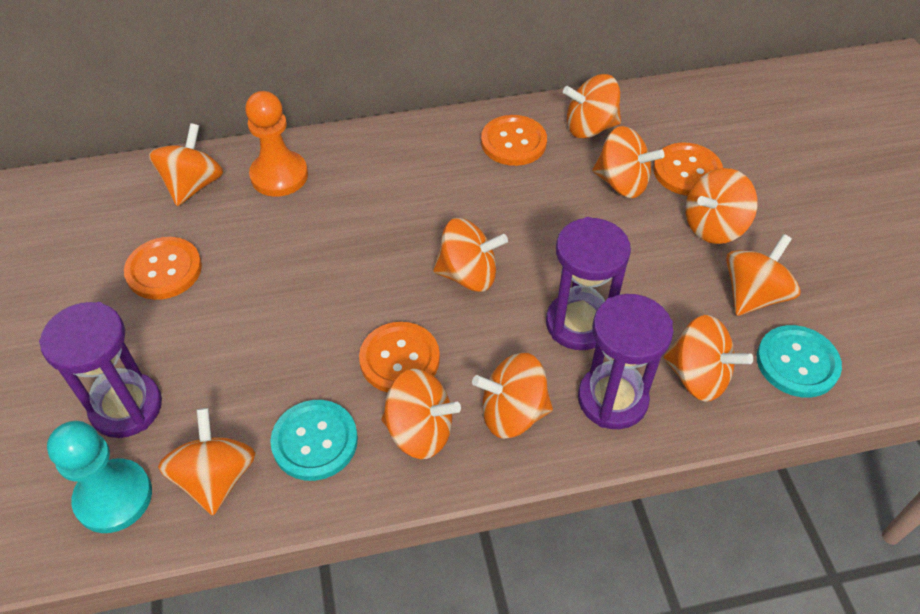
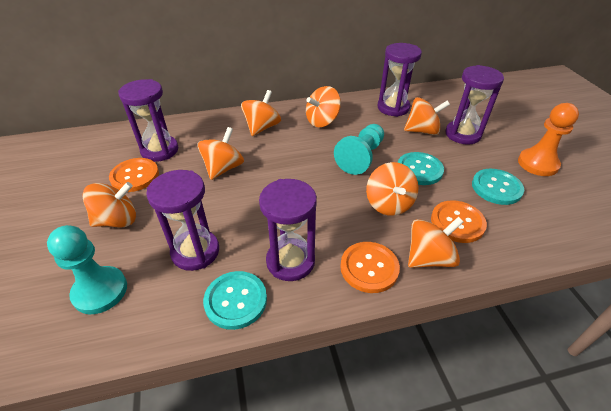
orange button: [124,237,202,300] [359,322,440,393] [481,115,547,166] [653,143,723,196] = 4 -> [109,158,159,192] [340,242,400,293] [431,200,487,243] = 3
orange spinning top: [149,123,223,206] [158,408,255,515] [381,369,461,459] [433,218,508,292] [472,353,553,439] [563,74,621,138] [592,126,665,198] [664,315,753,402] [686,168,758,244] [726,234,801,316] = 10 -> [82,182,136,227] [198,127,244,180] [241,90,281,136] [306,86,341,127] [366,162,419,216] [404,97,450,135] [408,217,464,268] = 7
purple hourglass: [39,302,162,438] [546,217,631,350] [578,294,673,429] = 3 -> [118,79,178,162] [146,170,219,271] [259,179,317,281] [377,43,422,117] [445,65,504,145] = 5
turquoise button: [270,400,358,481] [757,325,842,398] = 2 -> [203,271,267,330] [398,152,444,185] [472,169,524,205] = 3
turquoise pawn: [47,421,152,533] = 1 -> [47,225,127,314] [334,124,384,175] = 2

